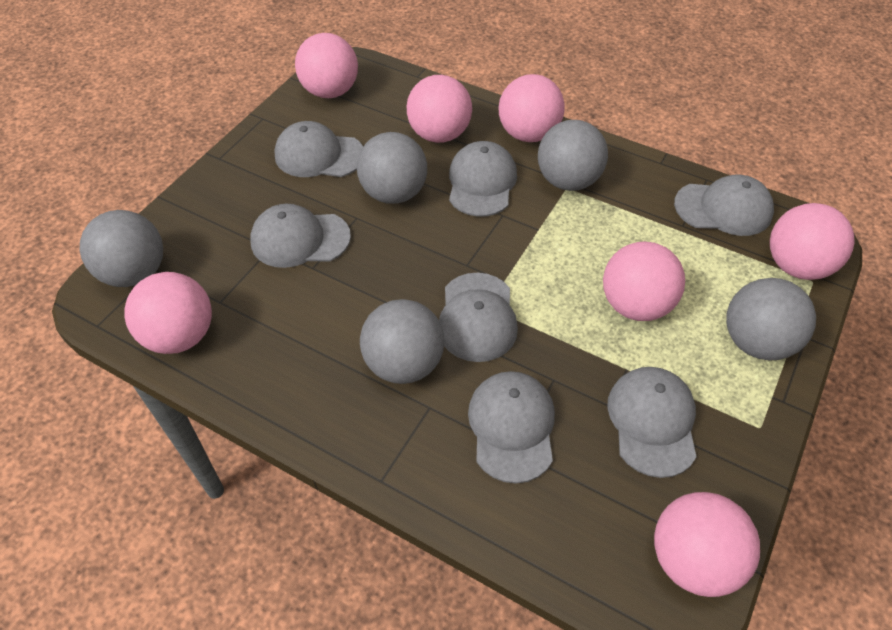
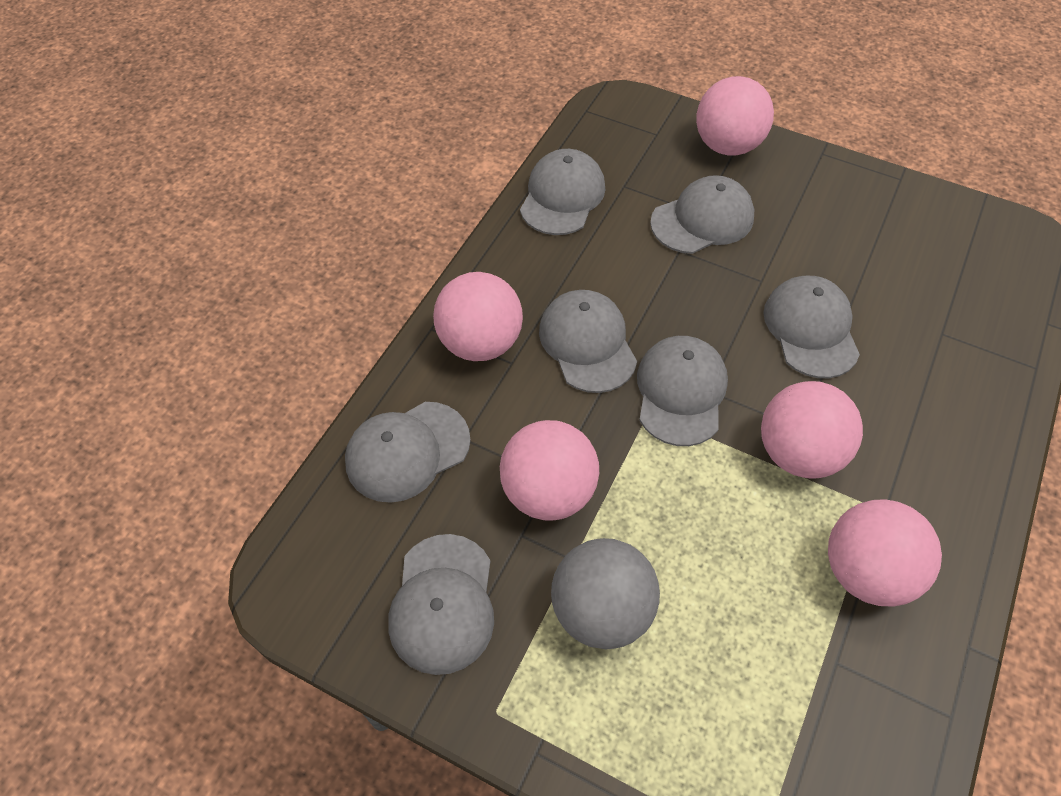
grey ball: [80,210,163,287] [357,132,427,204] [360,299,444,384] [538,120,608,191] [726,278,816,361] = 5 -> [551,538,660,650] = 1
pink ball: [124,272,212,354] [295,33,358,98] [407,75,472,143] [499,74,565,142] [603,241,685,321] [654,492,760,597] [770,203,854,280] = 7 -> [433,272,523,361] [500,420,599,521] [696,76,774,155] [761,381,863,478] [828,499,942,607] = 5

